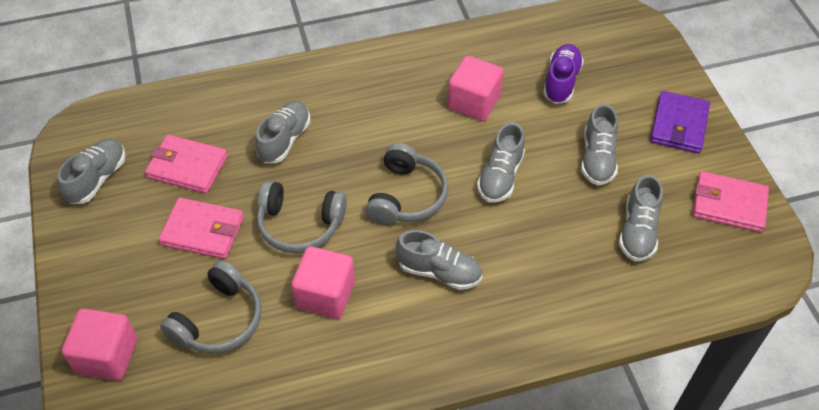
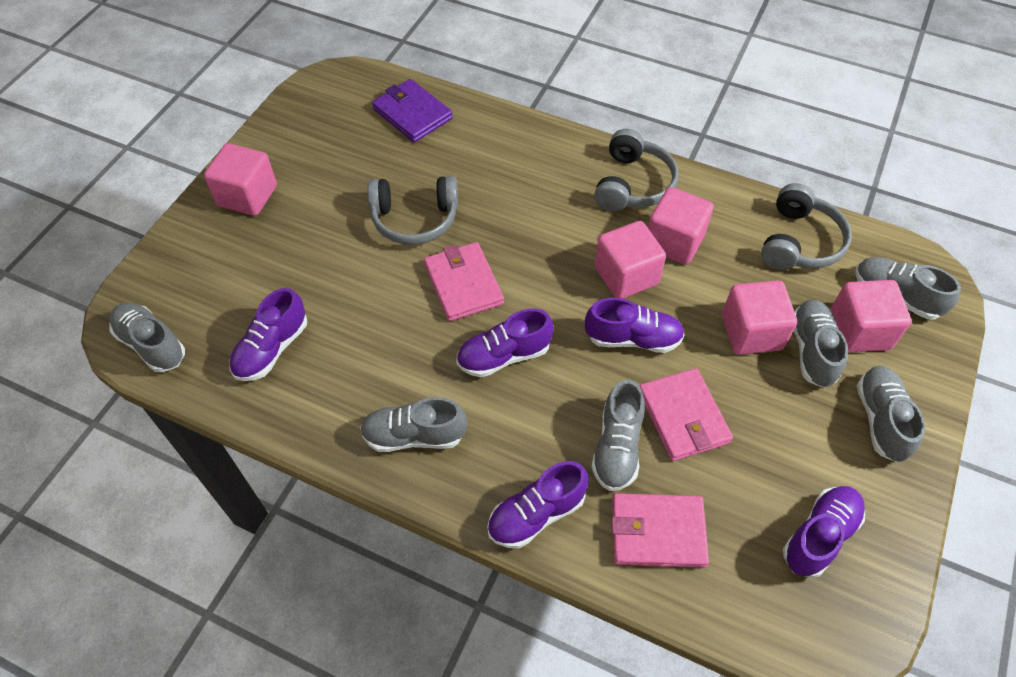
pink cube: [62,309,137,381] [291,246,355,319] [448,56,503,121] = 3 -> [204,143,277,216] [595,221,666,299] [648,187,714,265] [722,280,797,355] [830,280,911,352] = 5
purple shoe: [543,44,584,104] = 1 -> [229,288,307,381] [456,309,554,377] [487,461,588,548] [585,298,685,353] [783,486,865,578] = 5

